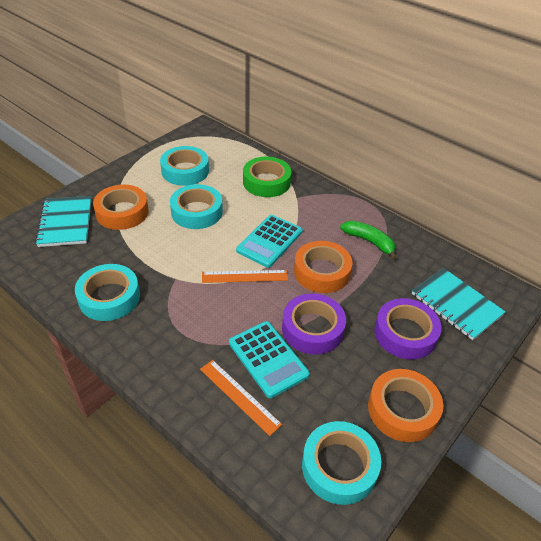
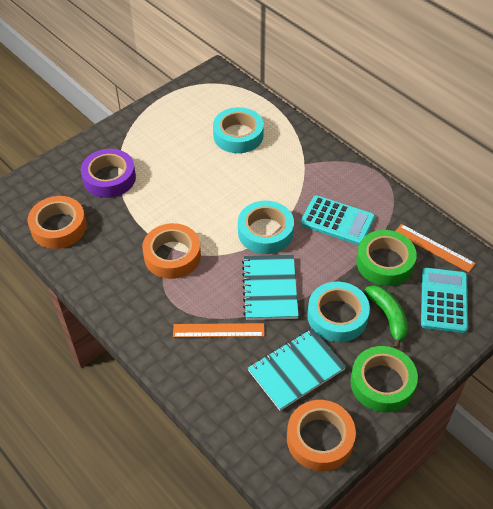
green tape: [243,157,291,197] = 1 -> [350,346,418,412] [356,230,417,286] = 2
purple tape: [282,294,346,355] [374,298,441,360] = 2 -> [81,149,136,198] = 1
turquoise tape: [75,264,140,321] [160,146,209,186] [170,184,223,229] [302,421,381,505] = 4 -> [213,107,264,153] [238,201,294,254] [307,282,370,342] = 3

